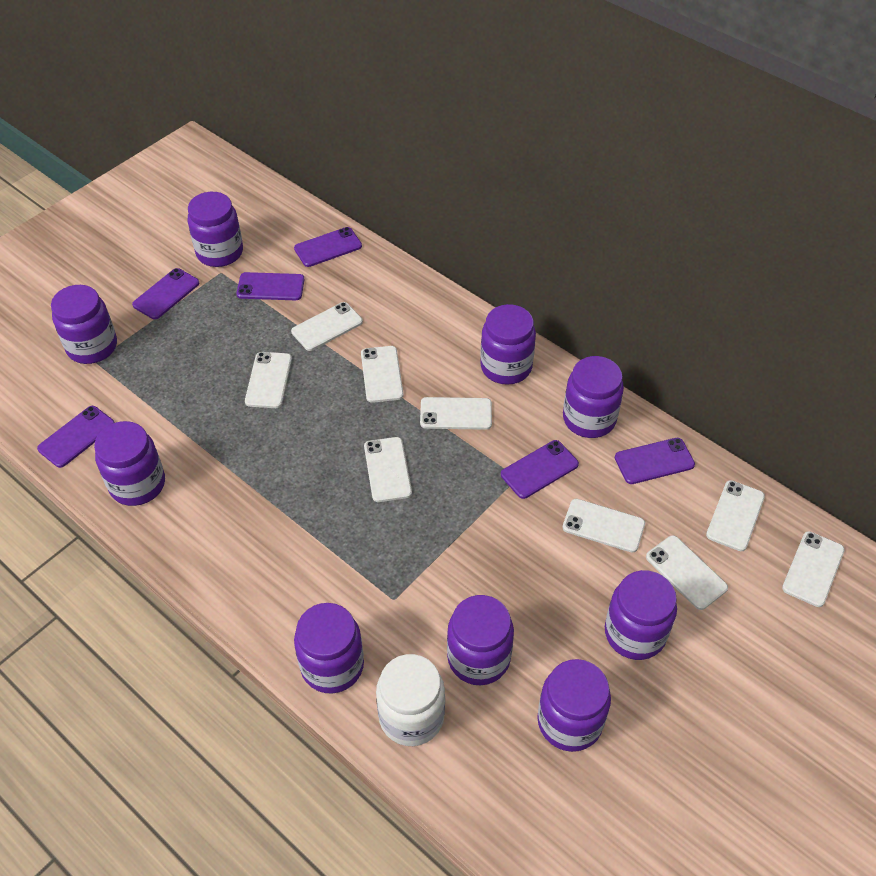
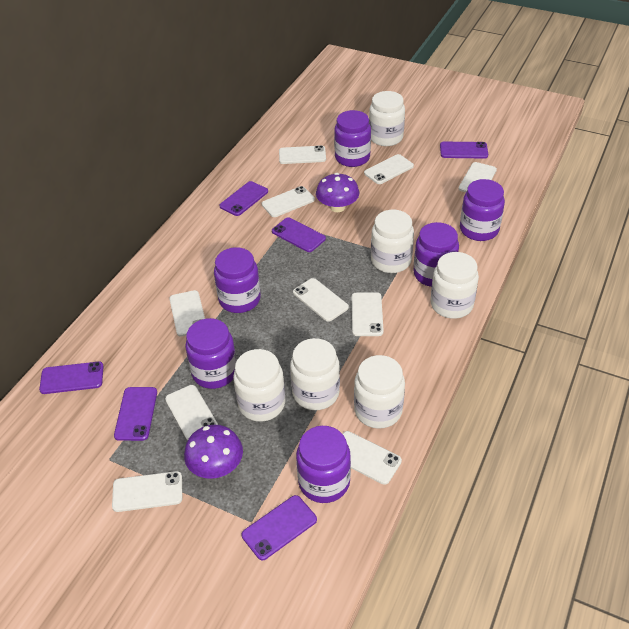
purple jar: [51,285,117,364] [94,421,165,506] [187,192,243,267] [294,603,364,694] [447,595,514,685] [480,304,536,385] [537,659,611,752] [563,356,624,438] [605,570,677,660] = 9 -> [185,318,237,389] [214,247,261,313] [296,426,351,503] [334,110,371,167] [413,222,459,287] [460,179,505,241] = 6
purple mushroom: none = 0 -> [184,425,243,479] [316,173,359,212] = 2
white jar: [376,654,445,746] = 1 -> [233,349,285,422] [290,338,340,410] [354,355,405,429] [369,91,405,146] [371,210,414,273] [430,252,479,319] = 6
white phone: [245,352,292,408] [291,302,363,351] [361,346,403,403] [364,437,412,502] [420,397,492,430] [563,499,645,553] [646,535,728,610] [706,480,765,551] [782,531,845,607] = 9 -> [112,471,182,512] [165,385,218,441] [169,290,205,337] [262,186,315,217] [279,145,326,164] [293,278,349,322] [343,431,402,485] [351,292,384,336] [364,154,414,184] [459,162,497,192] = 10

